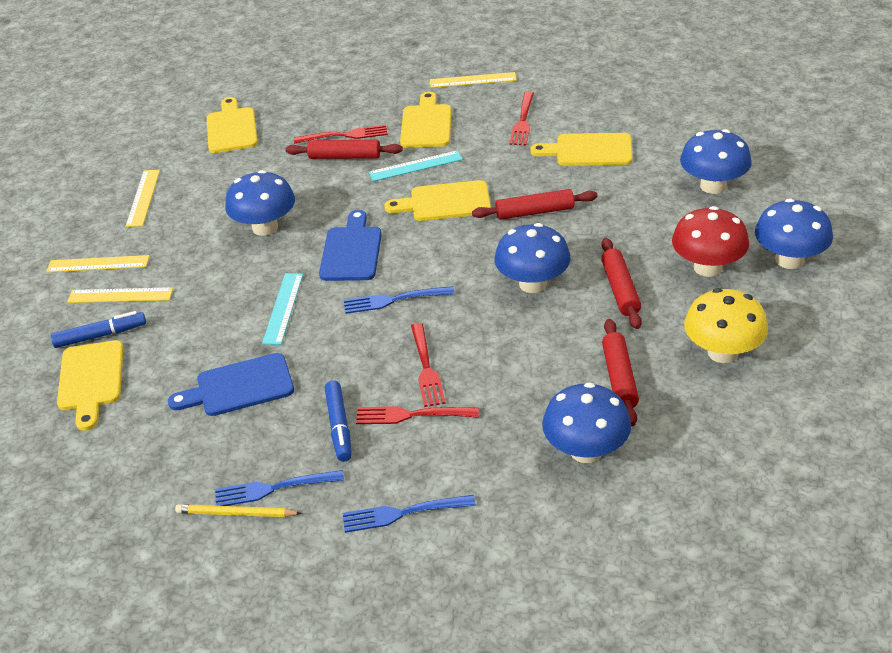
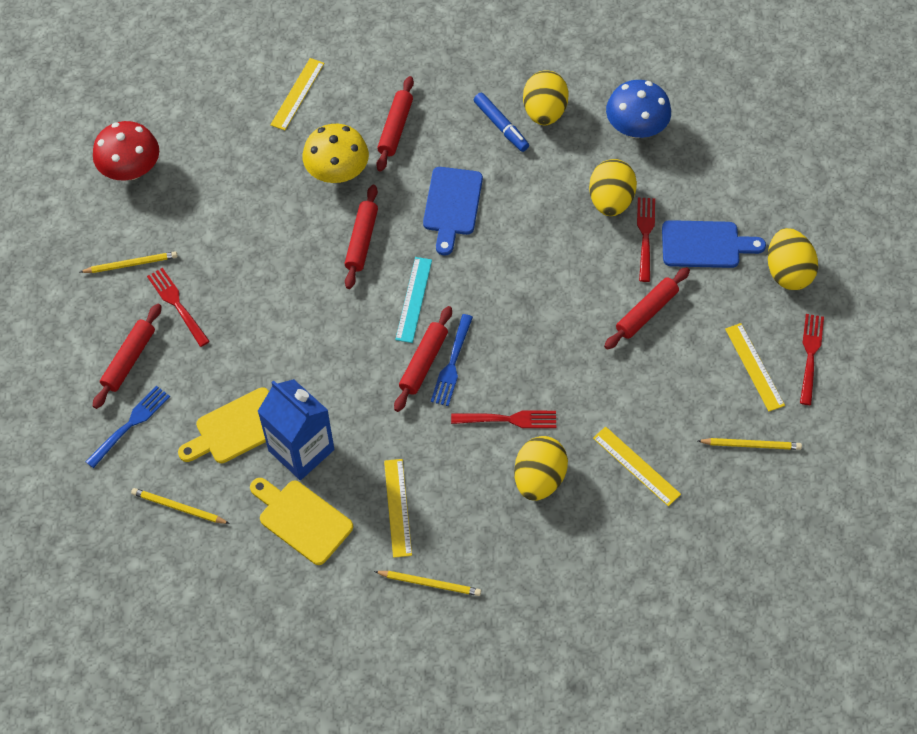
blue carton: none = 0 -> [258,379,334,480] = 1
blue fork: [215,470,344,506] [343,495,476,533] [344,286,455,314] = 3 -> [85,386,170,468] [431,314,473,406] = 2
blue marker: [51,311,146,348] [325,380,351,462] = 2 -> [474,93,529,152] = 1
blue mushroom: [225,170,295,236] [495,223,571,293] [542,382,631,463] [680,129,752,194] [755,198,833,269] = 5 -> [606,80,671,138] = 1
red rolling pin: [285,140,403,159] [472,189,598,220] [601,238,642,329] [602,319,639,426] = 4 -> [93,304,161,409] [345,185,378,289] [376,76,414,172] [394,306,452,412] [604,267,690,350] = 5
turquoise ruler: [262,273,303,345] [369,150,463,182] = 2 -> [395,257,432,343] = 1
yellow cutting board: [57,340,123,431] [206,97,258,153] [384,180,491,221] [400,92,451,148] [530,133,633,166] = 5 -> [178,387,269,463] [250,478,353,565] = 2
yellow egg: none = 0 -> [514,436,568,501] [523,70,569,125] [589,159,637,216] [768,228,818,290] = 4
yellow pencil: [175,504,302,517] = 1 -> [80,251,178,273] [131,488,230,524] [374,571,481,596] [698,438,802,450] = 4

